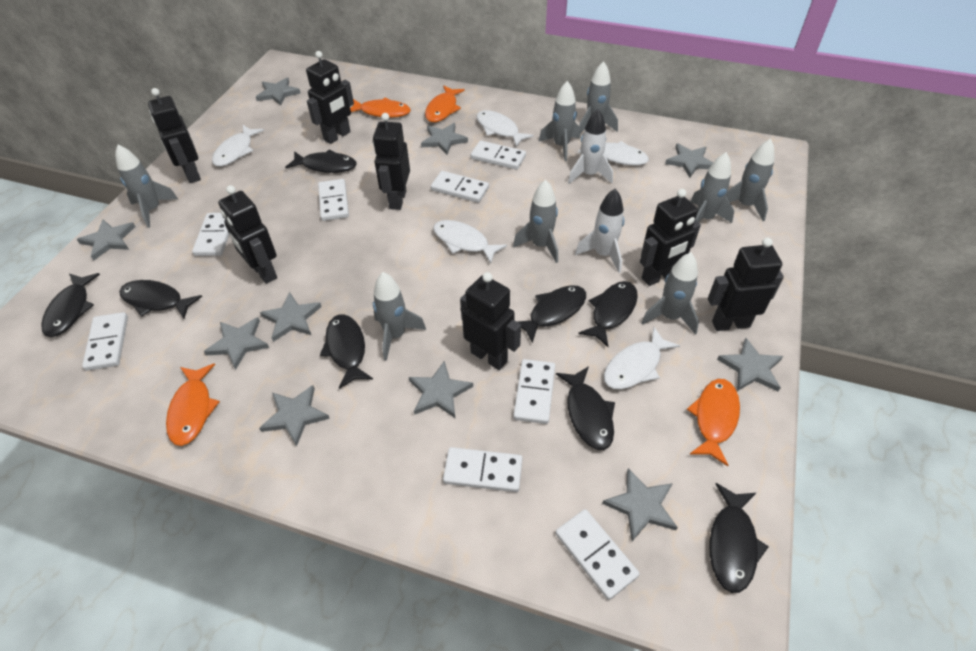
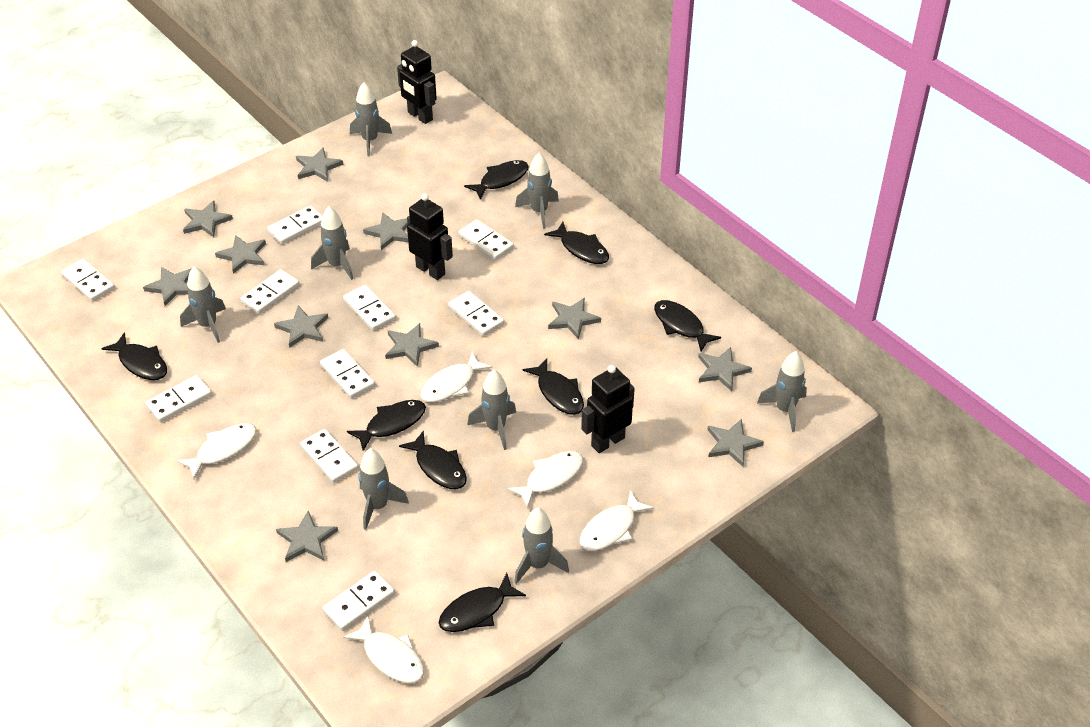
black robot: [148,88,201,183] [218,185,277,284] [306,51,354,144] [373,113,410,210] [460,272,521,370] [640,189,701,286] [708,238,784,331] = 7 -> [397,40,437,124] [407,193,453,280] [581,365,635,453] = 3
grey star: [77,220,135,260] [204,317,269,370] [256,77,300,106] [259,385,330,446] [260,292,322,342] [409,361,473,418] [421,123,468,155] [602,468,678,541] [665,144,713,178] [717,338,783,391] = 10 -> [143,267,191,306] [183,201,233,237] [215,235,266,274] [274,306,328,348] [276,511,338,562] [296,147,343,182] [363,212,408,250] [385,323,439,367] [548,298,601,339] [698,347,752,391] [707,419,764,467] = 11
orange fish: [166,364,220,446] [350,98,411,118] [425,85,465,122] [687,379,740,466] = 4 -> none = 0
white domino: [82,312,128,371] [192,213,229,256] [318,179,349,221] [431,171,489,203] [443,447,523,492] [471,141,526,170] [513,359,555,424] [555,509,640,600] = 8 -> [61,259,115,302] [145,375,212,422] [240,269,299,314] [267,205,323,244] [300,429,358,483] [320,349,375,399] [322,571,395,631] [343,285,396,331] [448,291,504,336] [459,219,514,260] = 10
white rocket: [568,109,613,184] [575,189,624,273] = 2 -> none = 0

